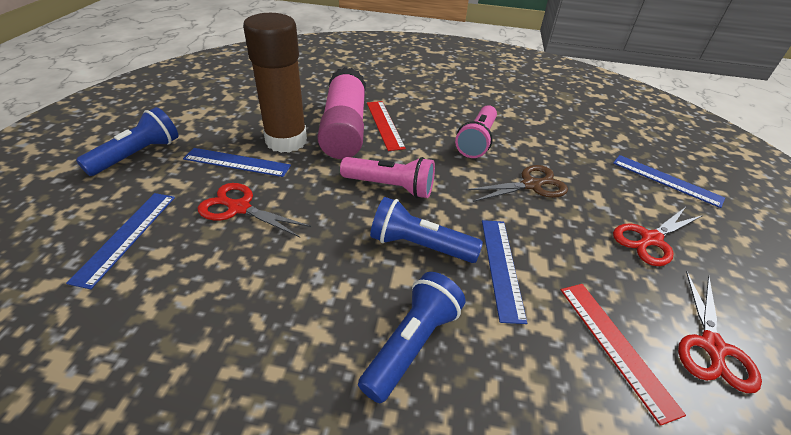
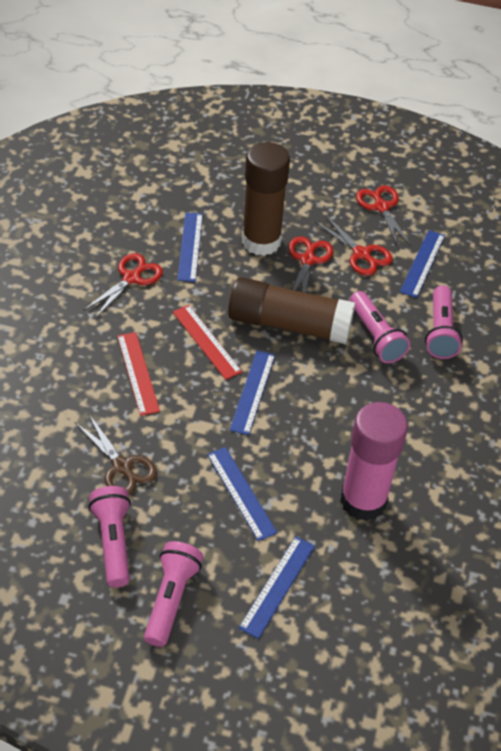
blue flashlight: [76,107,178,176] [358,272,466,403] [370,197,483,263] = 3 -> none = 0
blue ruler: [66,193,175,289] [183,148,291,177] [482,220,527,324] [613,155,725,208] = 4 -> [177,213,203,282] [207,447,277,541] [229,350,275,435] [239,536,315,639] [400,230,445,298] = 5
brown glue stick: [243,13,307,153] = 1 -> [228,277,355,344] [242,142,290,256] = 2
pink flashlight: [340,157,435,198] [455,105,497,158] = 2 -> [88,486,131,588] [144,541,203,647] [350,291,410,363] [425,285,463,359] = 4
red scissors: [198,183,311,237] [613,208,703,266] [678,271,762,393] = 3 -> [83,253,163,318] [288,236,333,293] [315,215,393,276] [356,185,411,247] = 4

